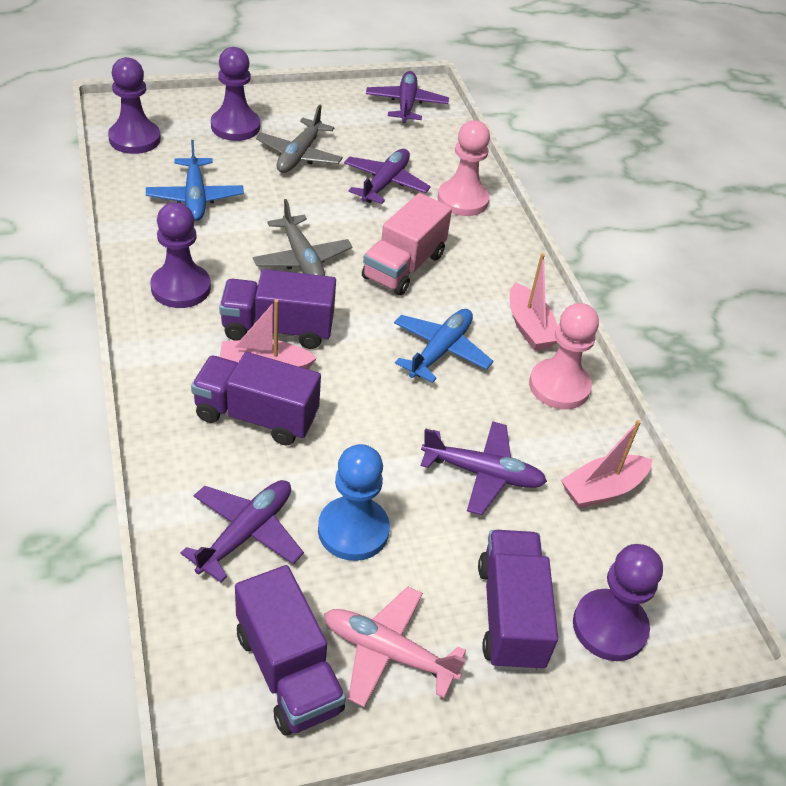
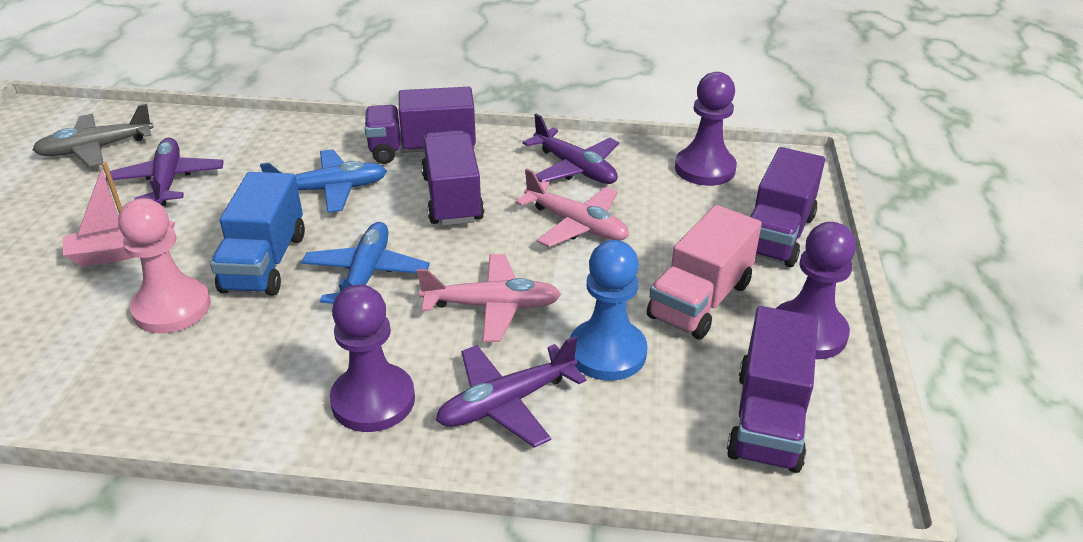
blue truck: none = 0 -> [210,172,305,296] = 1
grey plane: [253,199,352,276] [256,105,343,173] = 2 -> [32,104,154,167] = 1
pink boat: [220,299,317,369] [510,253,557,350] [561,420,652,508] = 3 -> [63,162,175,267] = 1
pink pawn: [438,120,490,216] [529,303,599,409] = 2 -> [118,198,211,334] = 1
pink plane: [324,586,466,707] = 1 -> [417,254,562,342] [515,169,629,247] = 2
purple pawn: [108,57,161,154] [150,202,211,308] [211,47,260,141] [573,544,663,661] = 4 -> [330,285,415,432] [675,72,737,186] [776,222,856,359] = 3
purple plane: [181,480,304,583] [344,149,431,204] [366,71,449,123] [421,421,547,515] = 4 -> [106,138,223,206] [436,336,587,448] [523,113,619,184] = 3

